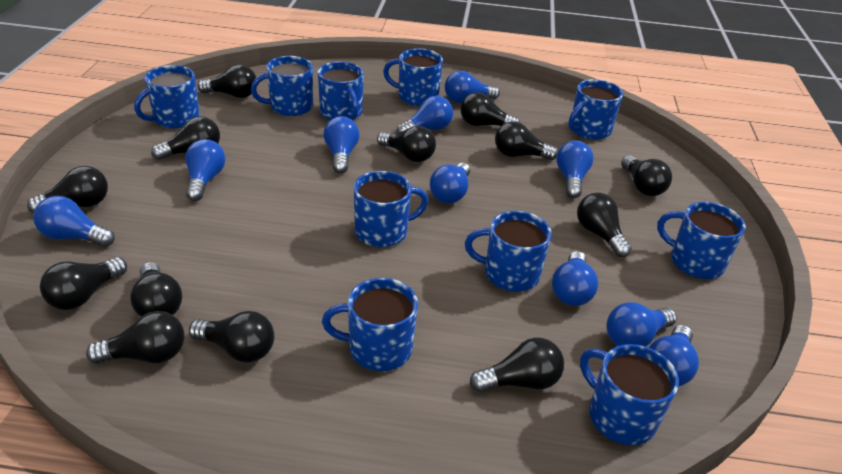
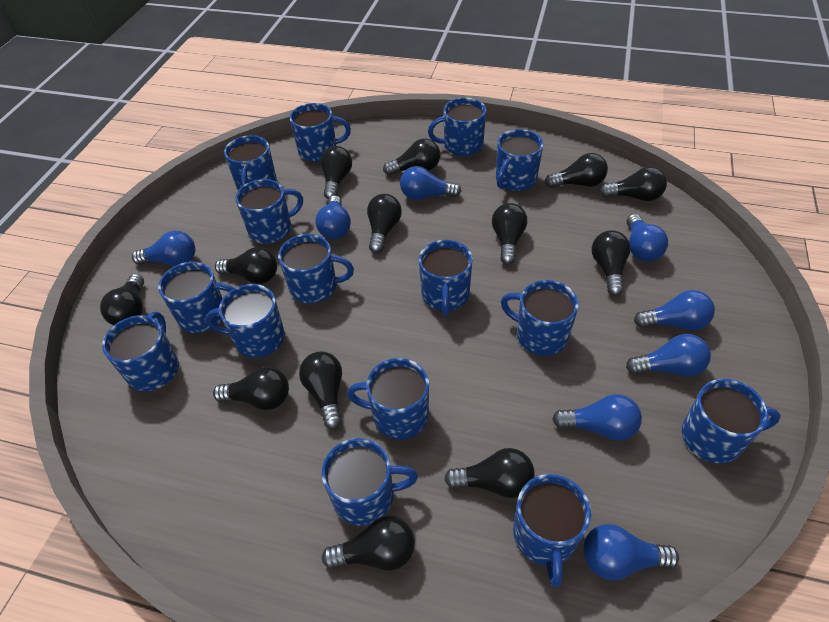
blue light bulb: [33,196,115,247] [185,139,225,201] [323,116,360,173] [397,96,453,133] [430,163,470,203] [445,71,500,103] [552,251,598,306] [556,140,594,198] [607,302,677,346] [649,325,699,386] = 10 -> [132,231,195,266] [316,195,351,239] [400,166,461,200] [552,394,642,441] [583,524,679,581] [626,334,711,377] [627,214,668,261] [634,290,715,331] = 8
blue mug: [134,65,199,129] [251,56,313,116] [318,62,364,120] [322,278,418,371] [354,171,428,247] [383,48,443,106] [465,211,552,292] [569,79,623,140] [580,344,679,445] [657,202,746,279] = 10 -> [102,312,179,391] [158,262,234,333] [206,284,285,358] [224,135,277,190] [235,179,303,244] [278,234,354,304] [289,103,351,161] [322,438,418,526] [347,358,429,439] [419,240,473,316] [428,98,486,156] [496,129,543,191] [501,280,579,355] [513,474,591,587] [682,379,781,464] = 15

